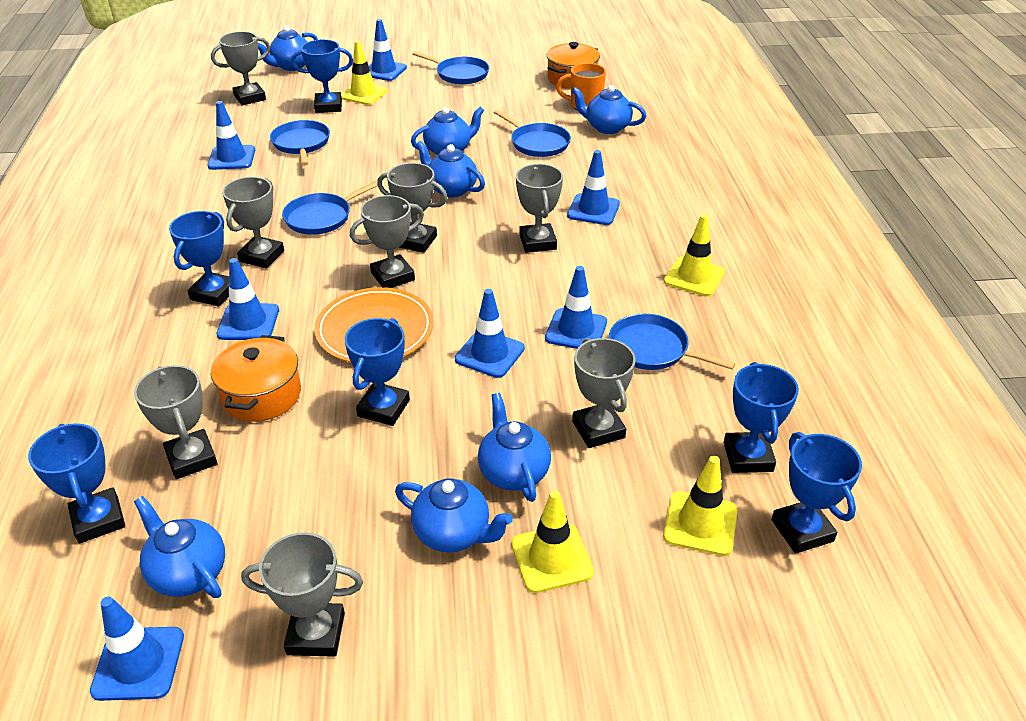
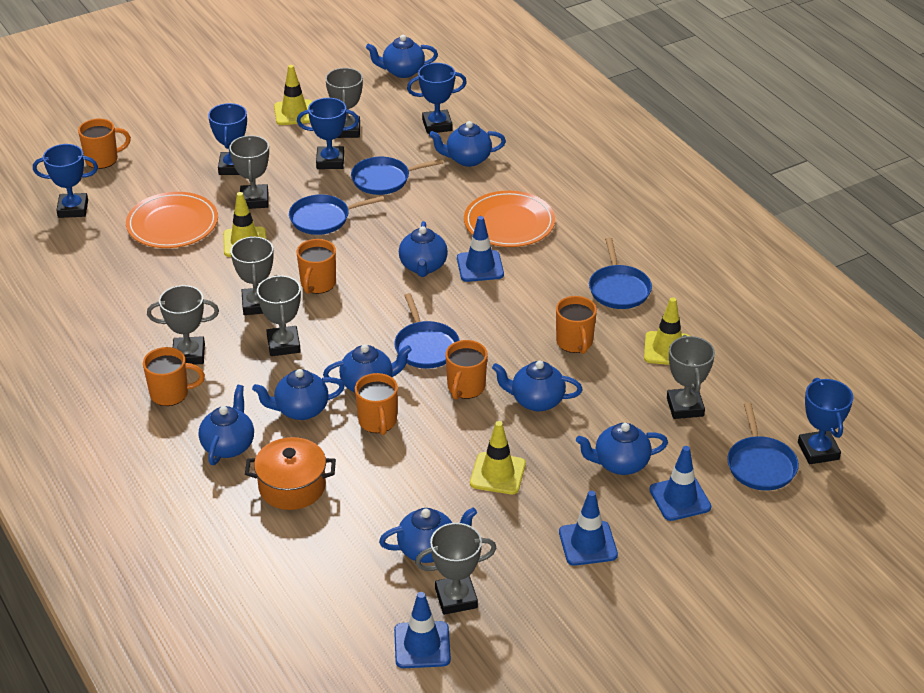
blue teapot: [134,496,225,598] [258,26,318,71] [395,479,513,552] [411,106,484,155] [416,141,485,198] [478,393,551,502] [572,85,646,134] = 7 -> [199,385,254,465] [252,369,345,420] [323,344,412,392] [366,35,438,78] [379,508,477,563] [399,221,448,277] [429,121,506,167] [492,361,583,411] [576,423,668,475] = 9
blue traffic cone: [90,596,184,701] [207,101,255,170] [217,258,279,340] [369,19,407,81] [455,289,525,378] [545,266,607,349] [567,150,620,225] = 7 -> [394,592,451,668] [457,216,504,282] [559,490,618,566] [649,446,711,521] = 4
blue trophy: [28,423,125,544] [169,211,229,307] [291,39,353,113] [344,318,410,426] [724,362,799,473] [771,432,862,554] = 6 -> [33,144,98,218] [208,103,247,175] [297,98,359,169] [407,63,467,134] [798,378,853,464] = 5
grey trophy: [134,365,218,479] [211,31,270,105] [222,177,284,268] [241,532,363,657] [350,195,424,288] [377,163,447,253] [516,164,563,253] [572,338,636,448] = 8 -> [147,285,219,365] [229,135,269,209] [231,236,274,315] [257,275,301,356] [325,68,363,138] [415,523,497,615] [667,335,715,419] = 7
orange mug: [556,63,606,110] = 1 -> [78,119,131,169] [143,347,205,406] [297,239,336,294] [355,373,398,435] [445,340,488,400] [556,296,597,354] = 6
orange plate: [314,287,434,362] = 1 -> [126,192,218,248] [464,191,555,247] = 2
orange pot: [211,335,301,422] [547,42,600,89] = 2 -> [245,437,336,510] = 1

